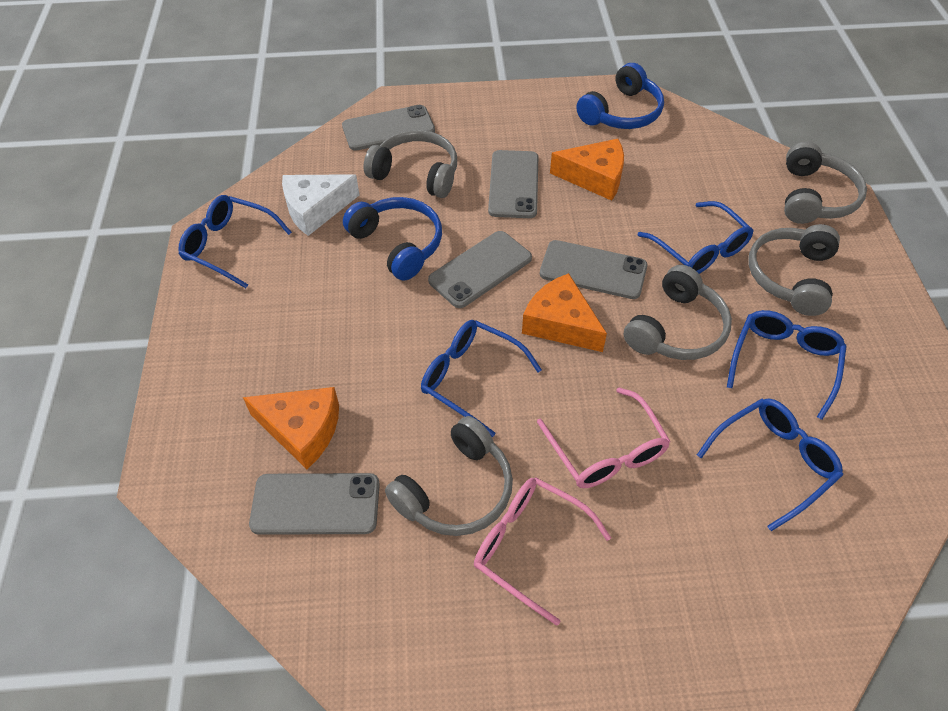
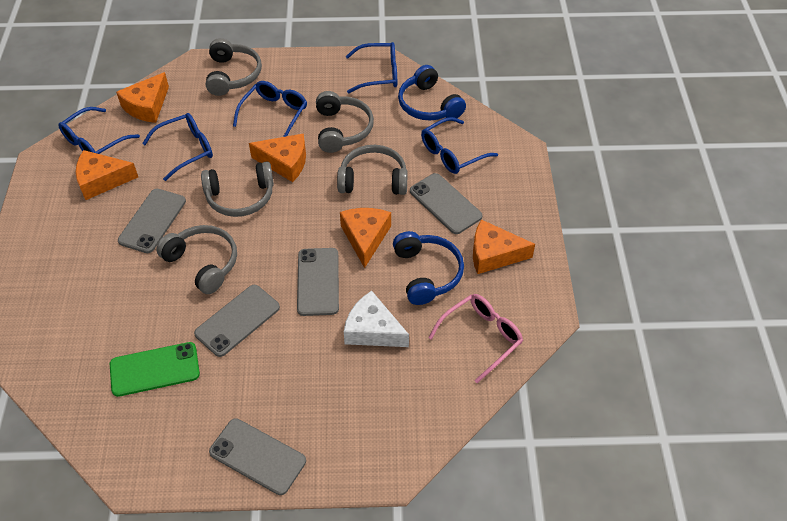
green phone: none = 0 -> [110,342,200,397] = 1
orange cheese: [243,387,339,469] [522,273,607,352] [550,139,624,201] = 3 -> [76,150,138,200] [116,72,169,123] [249,133,306,182] [340,208,391,268] [473,220,535,274] = 5
pink glasses: [474,477,611,626] [537,387,671,488] = 2 -> [428,294,523,383] = 1

